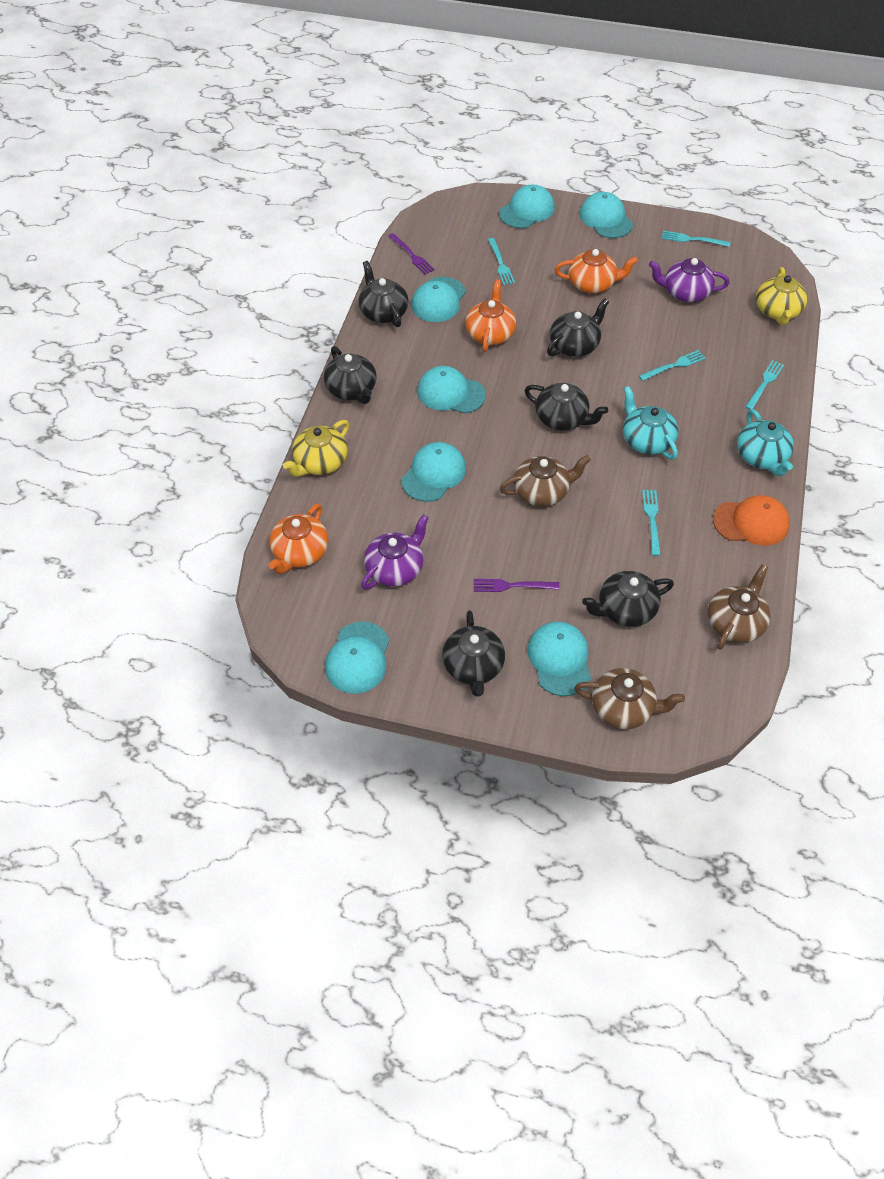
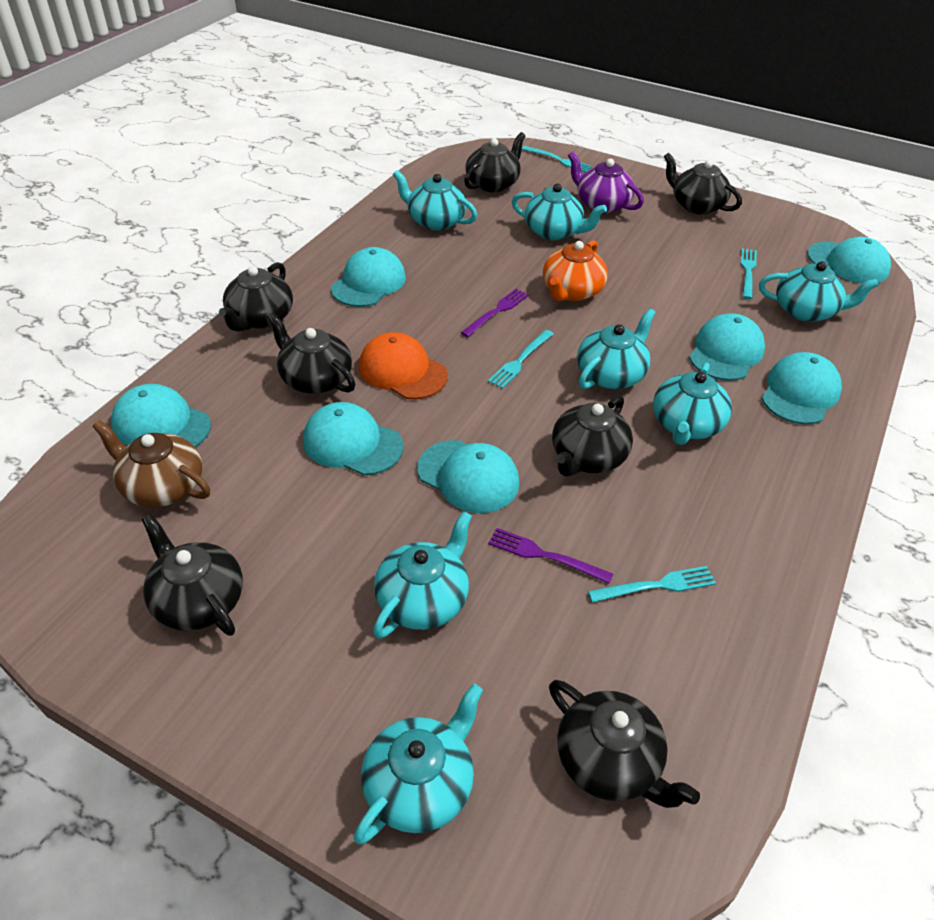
black teapot: [324,346,377,404] [358,261,409,327] [442,610,505,697] [524,383,608,431] [547,299,609,357] [582,571,674,627] = 6 -> [141,514,243,636] [219,262,293,332] [267,312,355,394] [464,132,525,192] [549,680,700,808] [552,395,633,476] [664,153,742,214] = 7
brown teapot: [500,455,591,507] [574,668,685,729] [708,564,771,650] = 3 -> [92,420,210,507] = 1
orange teapot: [269,503,329,574] [465,280,516,352] [555,249,638,293] = 3 -> [543,240,608,301] = 1
purple teapot: [361,514,429,590] [649,258,729,302] = 2 -> [568,152,644,213] = 1
turquoise fork: [488,238,515,285] [639,350,706,381] [642,490,661,556] [662,231,730,247] [745,360,784,410] = 5 -> [488,330,553,389] [522,146,592,172] [588,566,716,603] [741,248,757,299] = 4
turquoise teapot: [623,386,678,460] [737,409,794,476] = 2 -> [354,683,483,844] [373,511,472,639] [393,170,477,231] [512,184,607,240] [577,308,656,389] [653,362,732,445] [759,261,879,322] = 7
yellow teapot: [283,420,349,477] [756,267,807,325] = 2 -> none = 0

